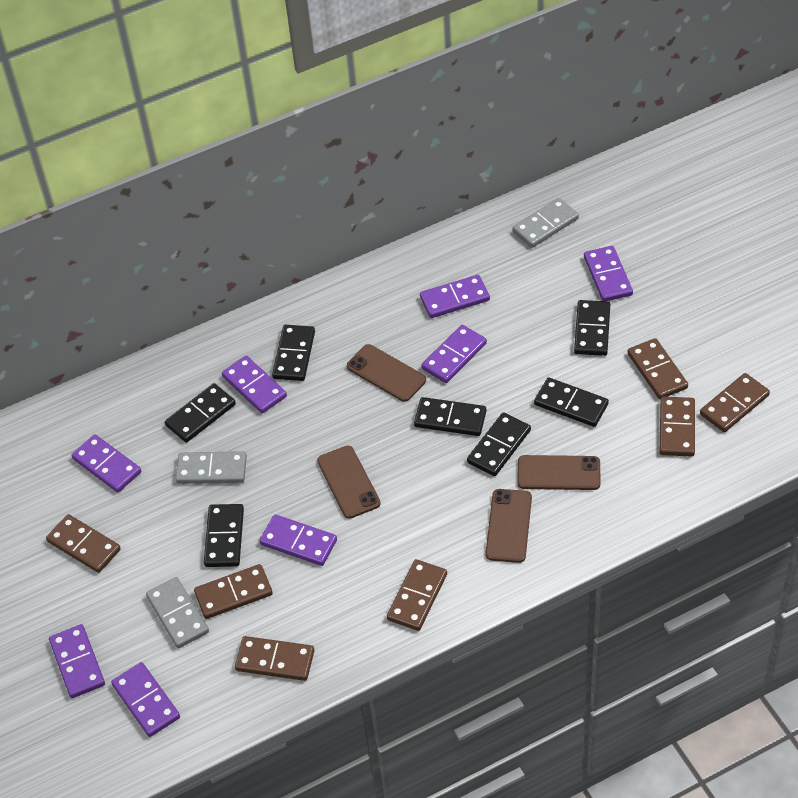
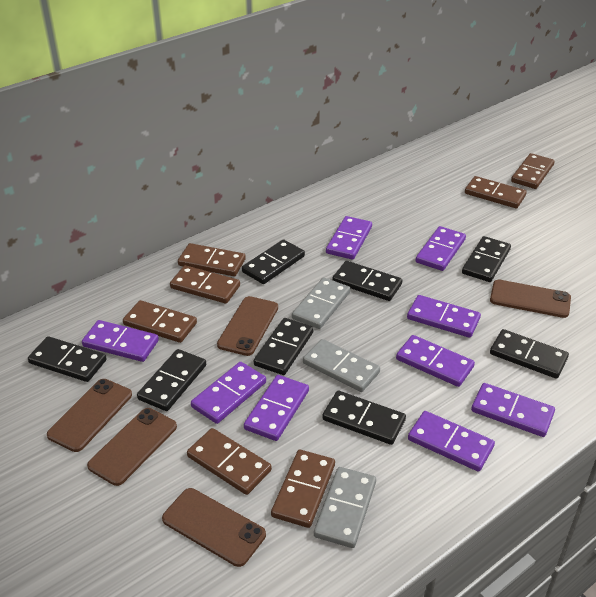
black domino: [165,383,236,443] [204,504,244,567] [272,325,315,381] [414,397,486,436] [467,412,531,476] [534,377,609,427] [574,300,610,356] = 7 -> [28,336,107,382] [137,349,206,411] [242,239,305,284] [254,318,314,375] [322,391,406,445] [333,261,402,301] [462,236,511,282] [490,329,569,379] = 8
brown phone: [317,446,381,519] [347,344,426,402] [485,489,532,563] [517,455,600,490] = 4 -> [47,379,132,452] [87,408,177,486] [162,488,266,567] [217,296,278,356] [490,280,571,318] = 5
purple domino: [49,624,105,698] [71,434,141,492] [111,662,180,737] [222,356,287,413] [260,514,337,566] [420,275,490,318] [421,325,487,383] [584,246,633,301] = 8 -> [82,320,159,362] [191,362,266,424] [244,375,309,441] [326,216,372,260] [396,335,475,387] [407,295,481,338] [408,411,495,472] [416,226,466,271] [471,383,555,437] = 9

